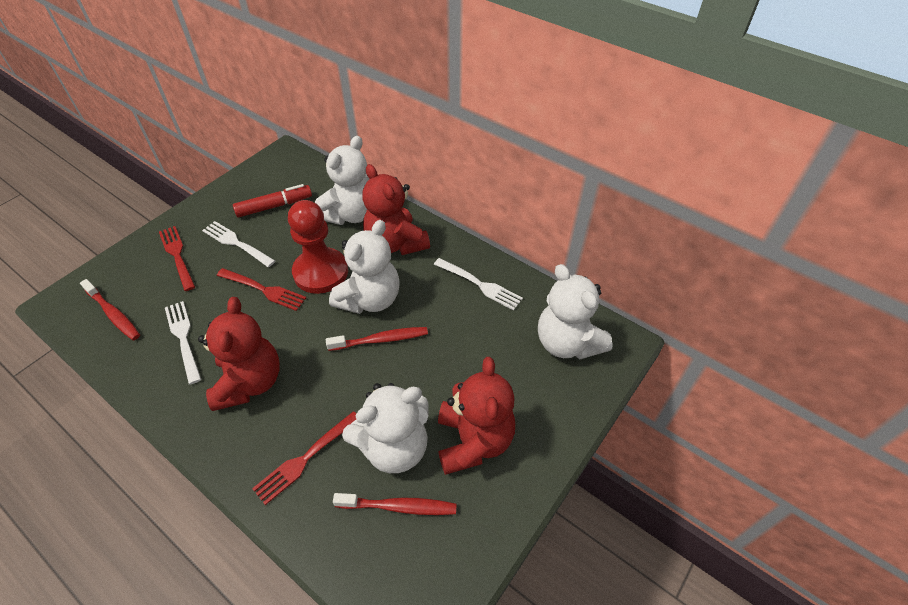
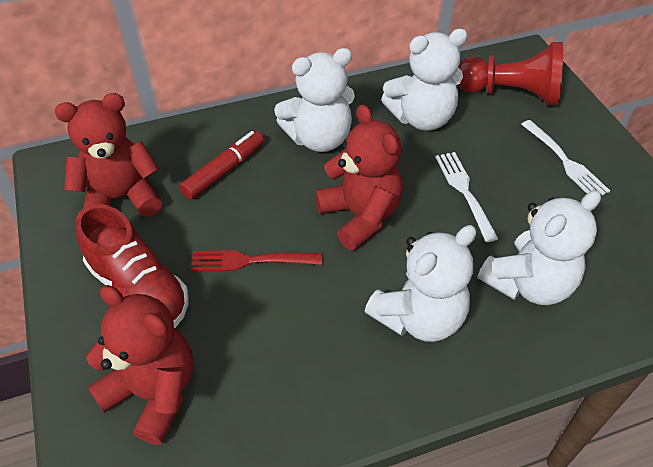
red fork: [159,226,195,291] [217,268,306,311] [252,411,356,505] = 3 -> [191,250,322,271] = 1
red shoe: none = 0 -> [76,204,189,328] = 1
red toothbrush: [80,279,140,340] [326,327,428,351] [333,493,457,515] = 3 -> none = 0
white fork: [165,301,201,385] [202,221,275,267] [434,258,523,311] = 3 -> [435,152,498,242] [521,120,610,195] = 2

